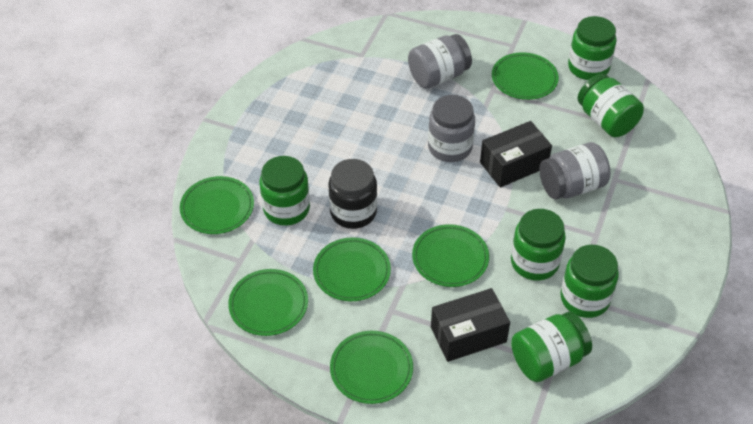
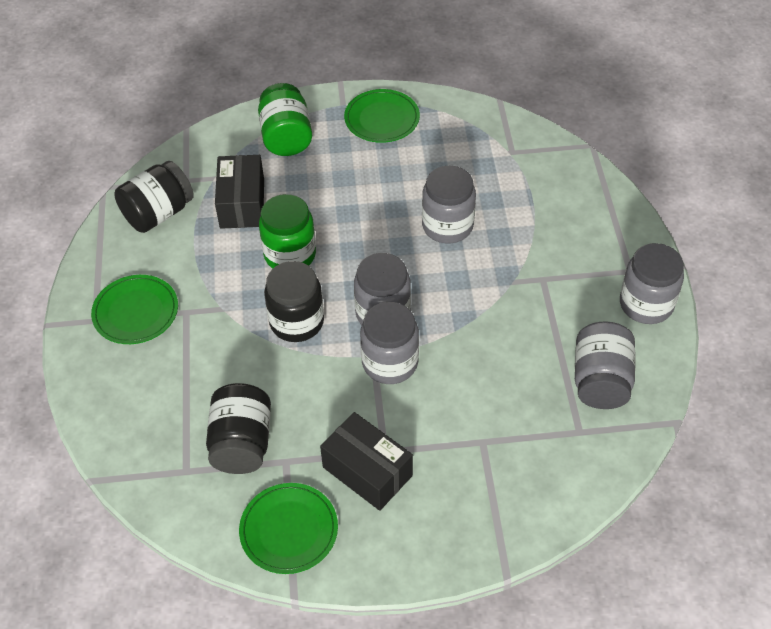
black jar: [328,159,377,229] = 1 -> [114,161,194,233] [206,383,271,474] [264,261,324,342] = 3
green jar: [259,156,310,226] [511,209,566,281] [511,312,592,382] [560,245,619,318] [568,16,616,80] [578,73,644,137] = 6 -> [258,83,312,156] [259,194,316,269] = 2
green plate: [180,176,254,234] [228,269,308,336] [313,237,391,301] [330,331,413,404] [412,224,489,287] [492,52,559,100] = 6 -> [91,275,178,344] [239,483,338,574] [344,89,420,143] = 3
grey jar: [408,34,472,89] [428,95,475,162] [539,142,610,199] = 3 -> [354,253,411,325] [360,302,419,384] [422,166,476,243] [575,322,635,409] [620,243,684,324] = 5

